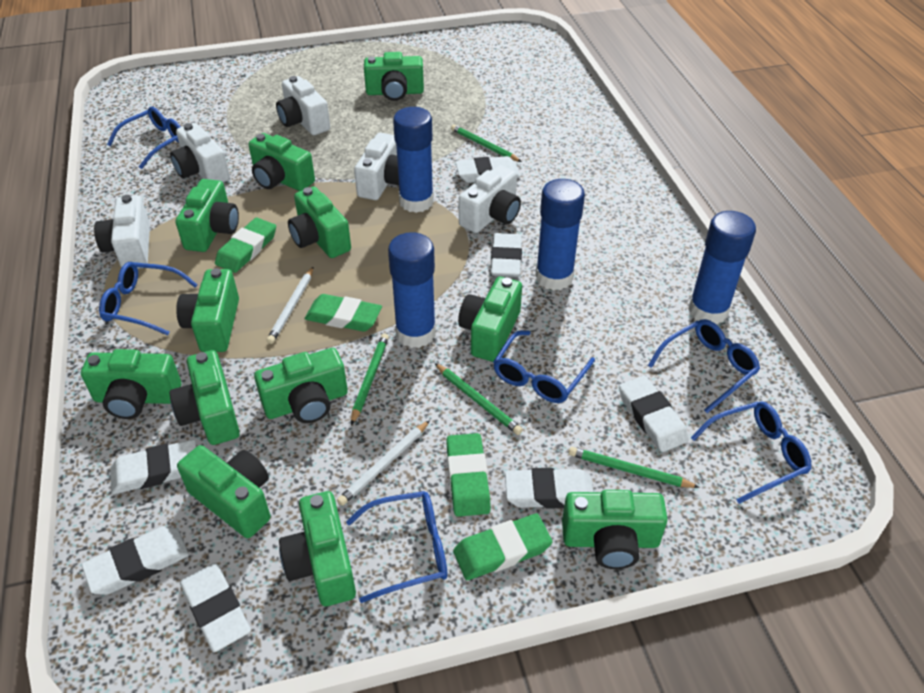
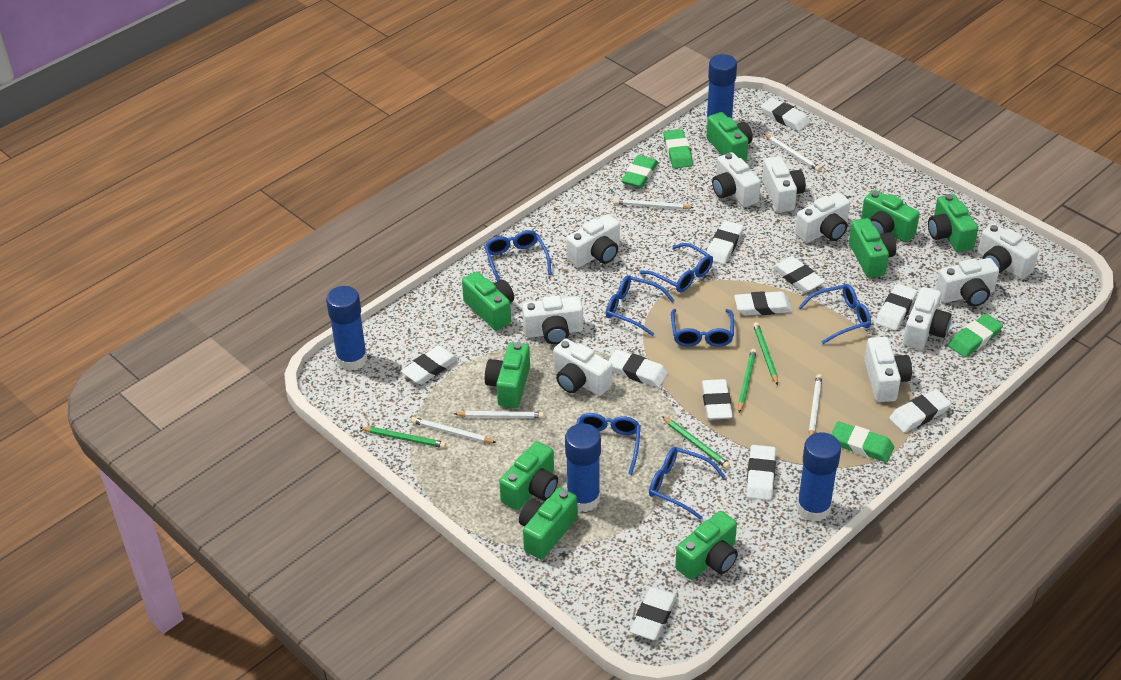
blue glasses: [99,262,198,335] [107,107,181,169] [346,491,448,603] [493,330,595,403] [648,319,760,413] [691,401,811,504] = 6 -> [484,230,552,281] [576,413,641,475] [606,275,675,336] [640,243,713,292] [649,447,726,520] [671,309,734,347] [799,284,871,344] = 7
green camera: [81,349,181,419] [170,350,240,445] [175,179,239,252] [176,268,239,352] [177,445,270,538] [249,133,315,191] [254,348,348,423] [279,491,356,606] [288,186,351,258] [364,52,424,101] [458,277,522,362] [562,490,668,569] = 12 -> [462,271,514,331] [485,342,530,408] [499,441,558,510] [519,488,578,559] [675,511,738,580] [706,112,753,161] [849,218,896,278] [861,190,920,242] [928,194,978,252] = 9
white camera: [94,195,150,269] [170,123,230,183] [276,76,330,135] [354,133,399,200] [459,165,521,233] = 5 -> [522,295,583,344] [553,339,612,396] [566,214,620,268] [712,152,761,207] [762,156,806,212] [795,193,850,243] [864,337,912,402] [903,287,951,350] [935,258,999,307] [978,224,1039,279] = 10
white eraser: [82,526,189,595] [110,439,196,494] [180,563,251,652] [455,156,520,183] [491,233,522,277] [505,468,594,509] [619,376,689,452] = 7 -> [401,345,459,385] [608,349,668,388] [630,587,677,640] [701,379,733,420] [706,220,744,264] [734,291,792,316] [746,445,776,500] [761,98,810,131] [772,256,825,293] [876,284,917,331] [889,389,951,433] = 11
white pencil: [266,267,313,344] [337,420,430,506] = 2 -> [411,417,497,443] [454,411,544,418] [615,199,694,210] [764,134,821,171] [809,374,822,436] = 5

